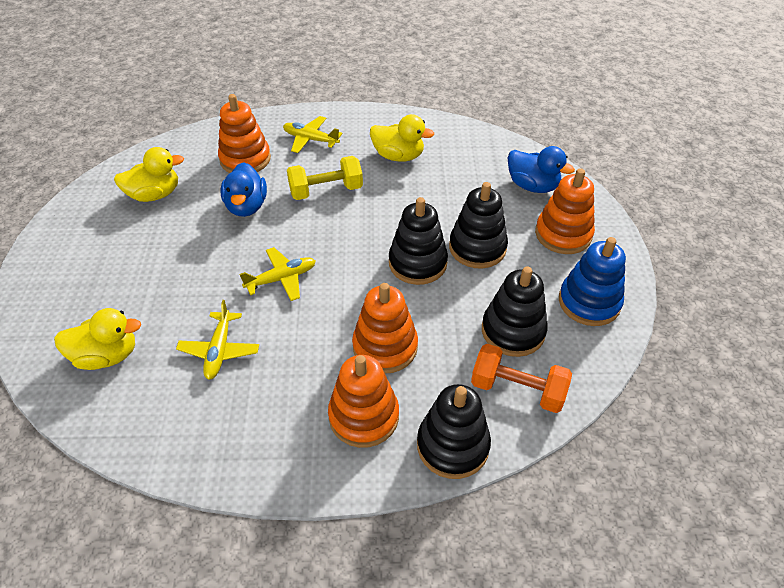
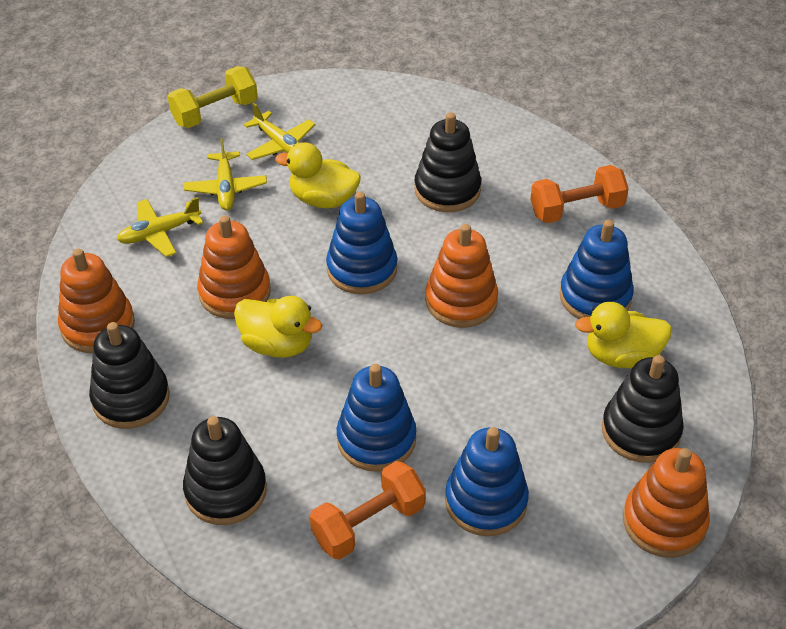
blue duck: [221,162,267,217] [507,146,575,193] = 2 -> none = 0
blue stacking toy: [559,237,626,326] = 1 -> [326,192,397,294] [337,364,416,472] [445,427,529,536] [559,220,634,319] = 4
orange dumbbell: [471,344,572,413] = 1 -> [310,461,426,560] [530,165,629,223] = 2

